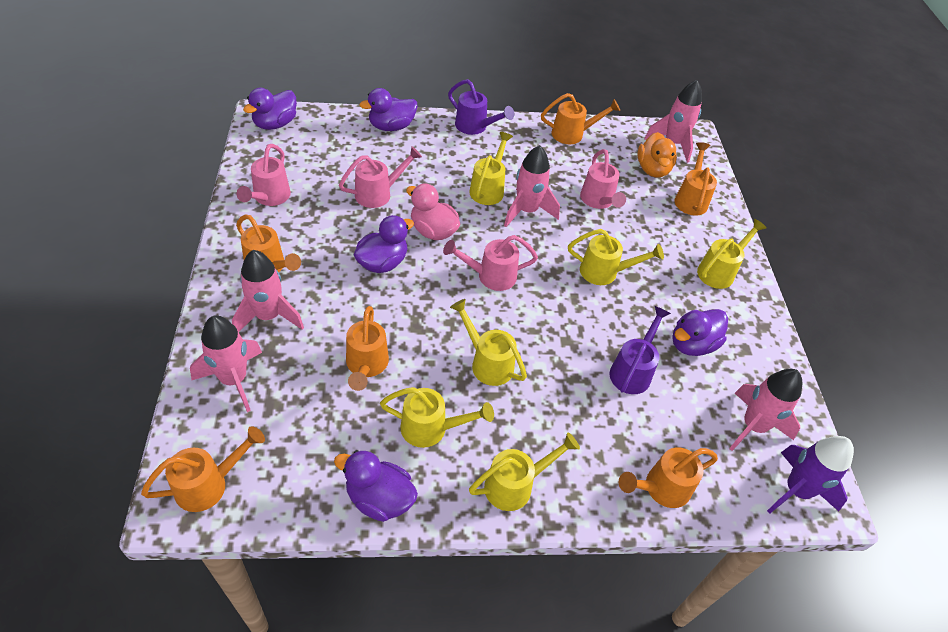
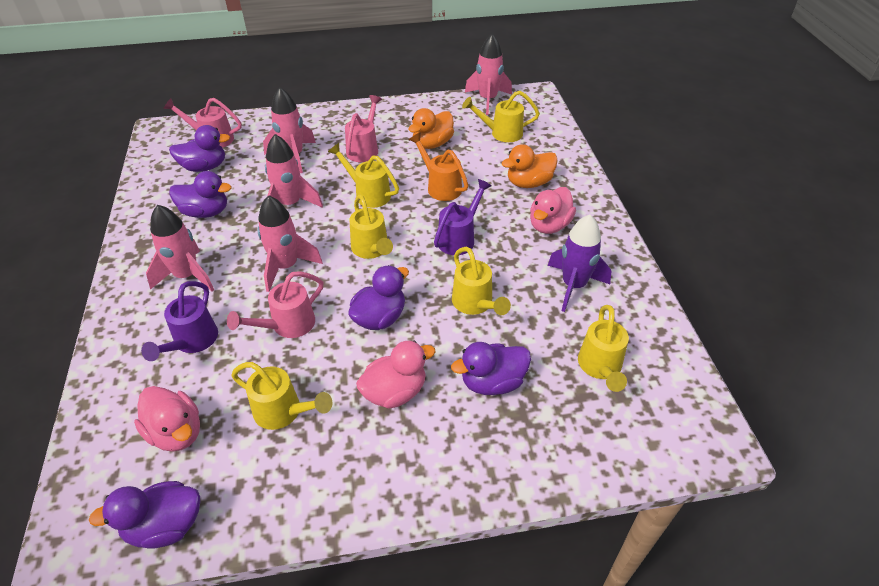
orange duck: [638,132,677,178] = 1 -> [408,108,454,149] [502,144,558,188] = 2
orange watering can: [141,426,265,512] [236,214,301,272] [346,306,389,391] [541,93,620,144] [619,448,718,508] [674,142,717,216] = 6 -> [409,132,468,201] = 1
pink duck: [406,183,460,240] = 1 -> [134,386,200,452] [356,341,436,409] [530,187,576,234] = 3
pink watering can: [237,144,291,206] [339,146,422,208] [443,235,538,291] [580,149,626,209] = 4 -> [163,98,242,148] [227,271,323,338] [345,95,382,162] = 3

